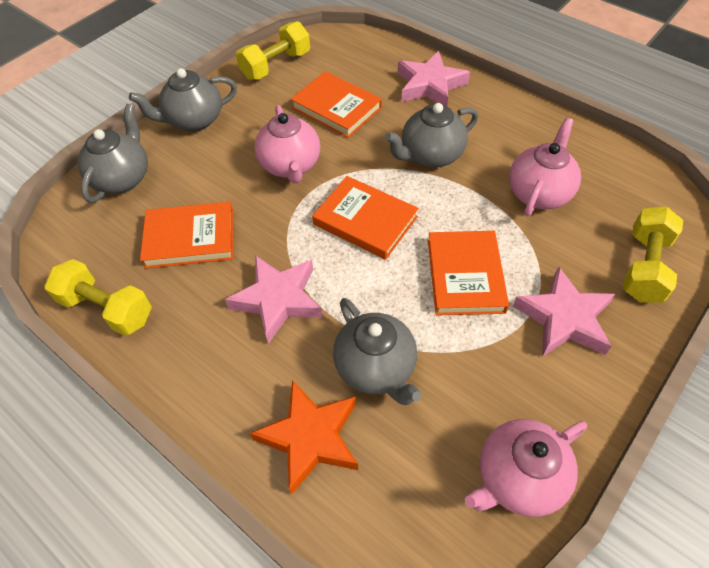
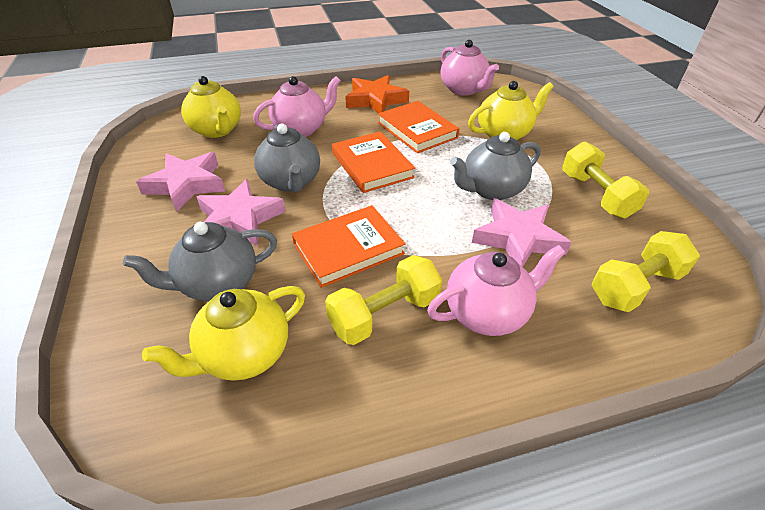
grey teapot: [77,104,148,203] [129,68,237,131] [333,298,422,405] [385,103,478,168] = 4 -> [123,222,277,301] [254,124,320,192] [450,132,541,200] = 3
orange book: [140,202,233,269] [290,71,382,138] [312,176,419,260] [428,231,509,316] = 4 -> [292,205,405,288] [332,131,415,193] [378,101,459,153] = 3
yellow teapot: none = 0 -> [142,286,305,381] [181,76,241,138] [468,81,554,140] = 3

